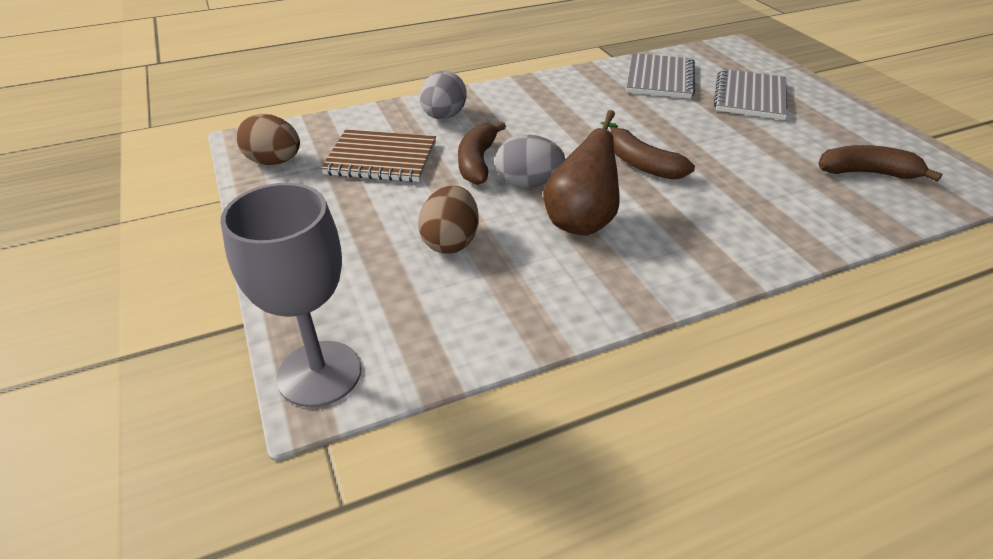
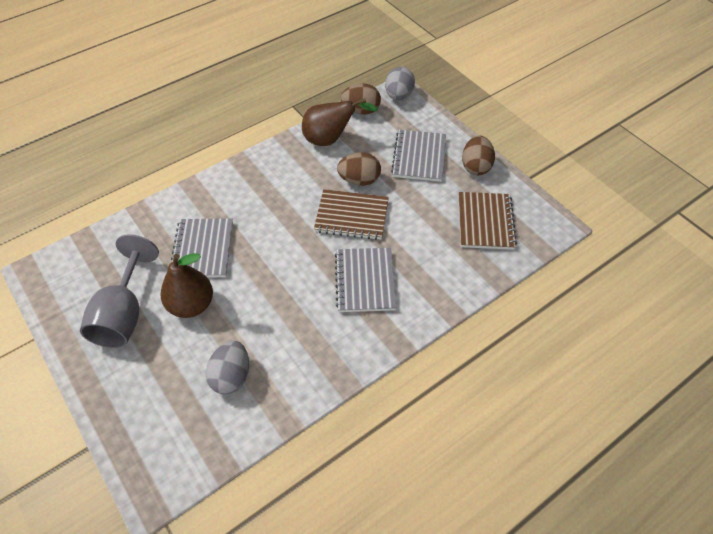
brown banana: [458,122,506,185] [610,123,695,180] [819,145,942,182] = 3 -> none = 0
brown egg: [237,114,300,165] [418,185,479,254] = 2 -> [337,152,381,186] [341,83,381,114] [462,136,495,175] = 3
brown notebook: [321,130,436,182] = 1 -> [314,189,389,240] [458,192,517,250] = 2
brown pear: [544,110,620,236] = 1 -> [161,253,213,318] [302,98,378,146] = 2
grey notebook: [626,53,695,99] [714,69,788,120] = 2 -> [170,218,233,278] [335,248,397,312] [391,130,446,182] = 3

